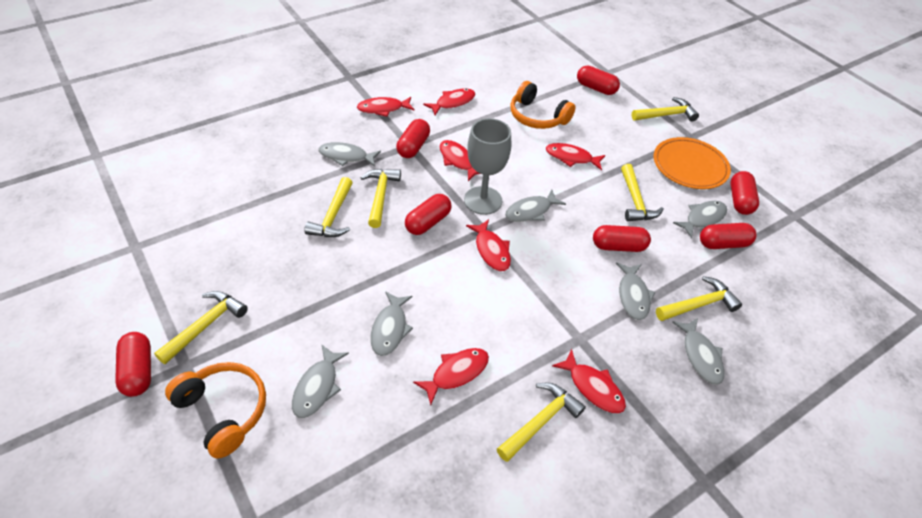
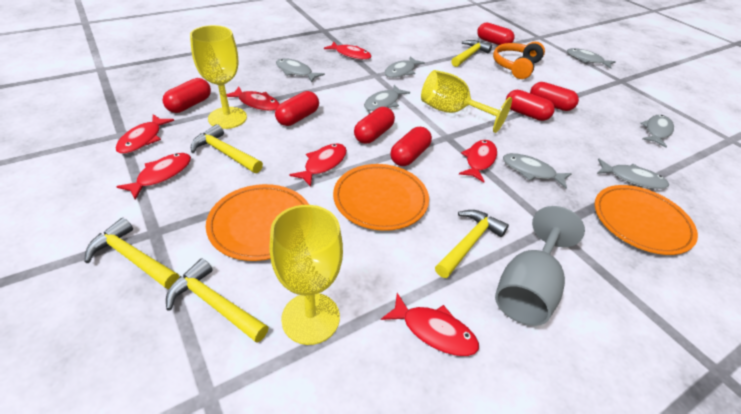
orange headphones: [165,362,266,459] [511,81,576,129] = 2 -> [493,42,545,79] = 1
orange plate: [654,137,731,189] = 1 -> [206,184,309,261] [333,164,429,231] [594,185,698,255] = 3
yellow goblet: none = 0 -> [190,25,247,129] [269,205,343,345] [421,70,512,133] = 3
yellow hammer: [154,291,248,364] [304,177,353,237] [360,169,401,228] [497,383,586,462] [621,164,664,221] [632,97,699,122] [656,276,742,321] = 7 -> [85,218,179,289] [166,259,269,343] [191,124,263,173] [435,210,509,278] [451,40,492,67] = 5

